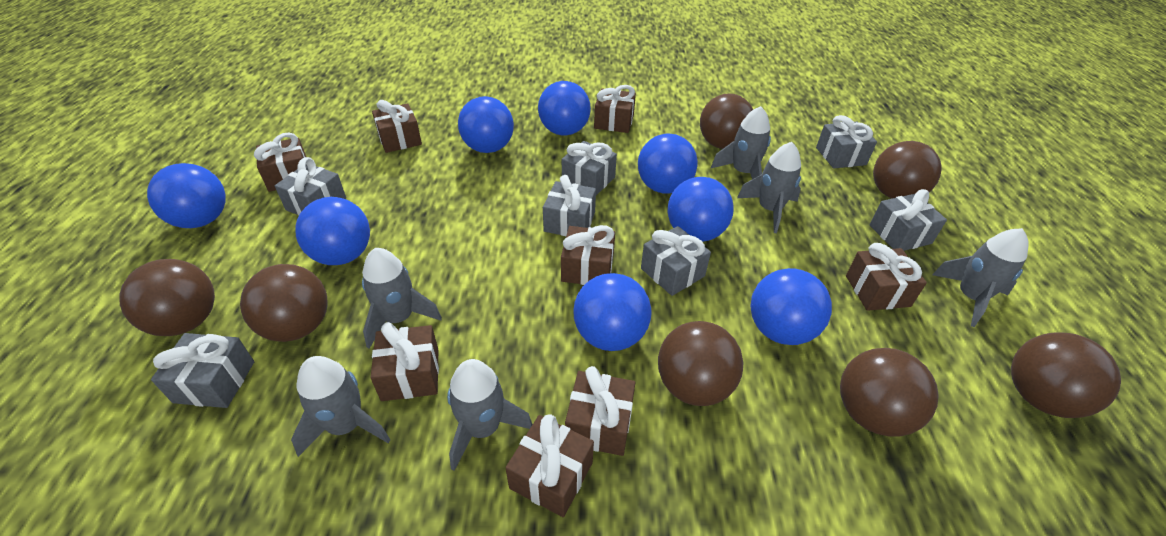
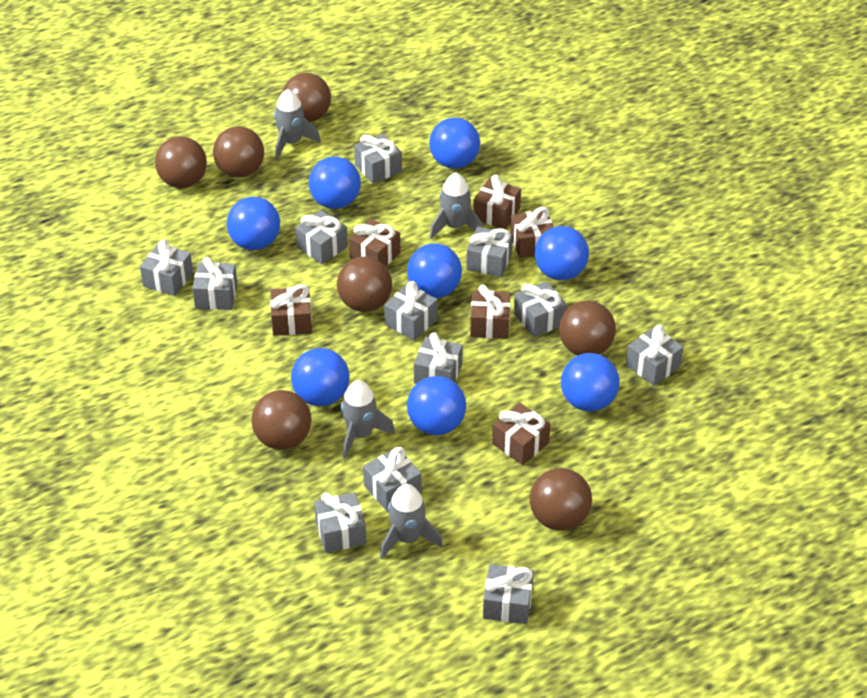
brown gift: [254,132,306,192] [370,322,439,401] [372,100,422,153] [506,414,594,517] [561,225,615,285] [565,366,635,456] [594,85,636,133] [846,243,927,311] = 8 -> [270,284,312,336] [349,219,400,266] [470,285,511,339] [473,175,521,229] [492,403,550,465] [510,207,554,258] = 6
grey gift: [151,333,254,408] [275,157,346,216] [543,175,596,236] [562,141,617,195] [641,226,711,296] [816,115,877,169] [870,189,947,251] = 7 -> [140,239,193,296] [192,257,237,310] [295,210,348,264] [314,492,367,553] [354,134,402,184] [363,447,422,512] [384,281,437,341] [414,332,463,384] [466,227,513,277] [483,564,534,624] [514,281,567,337] [626,325,683,386] = 12
grey rocket: [291,356,391,457] [362,248,442,349] [447,359,533,471] [711,106,771,179] [737,142,801,233] [932,228,1029,327] = 6 -> [274,89,321,159] [341,380,395,458] [380,484,443,559] [430,173,483,239] = 4

